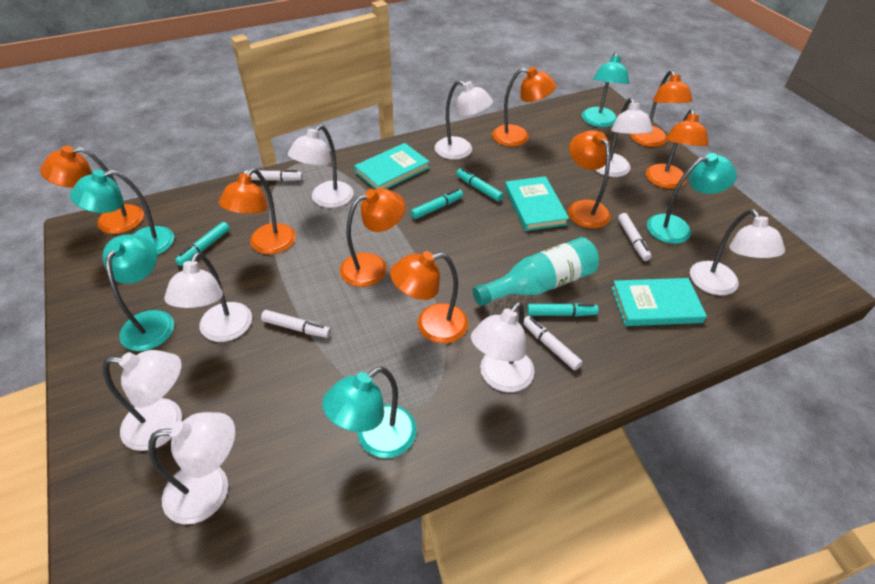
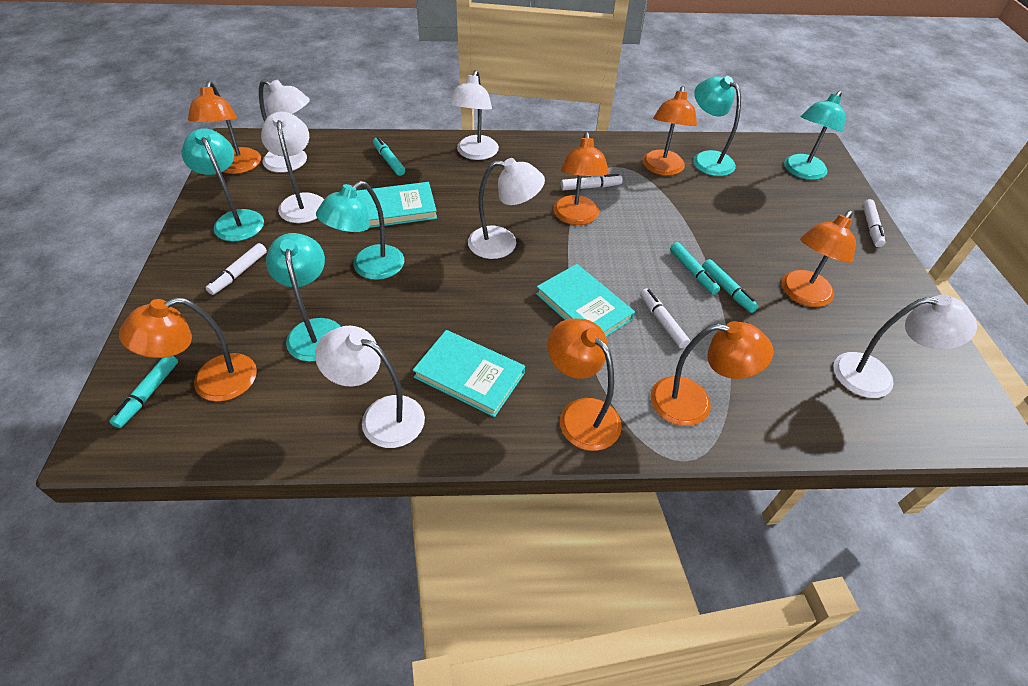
orange lamp: [40,146,144,234] [218,168,296,254] [340,188,405,287] [390,251,468,343] [492,67,556,147] [568,130,611,228] [630,70,693,147] [646,109,709,189] = 8 -> [119,297,257,402] [188,81,261,174] [548,318,622,451] [553,132,609,225] [643,86,697,176] [650,321,773,426] [782,210,856,307] = 7
turquoise bottle: [473,237,599,306] = 1 -> none = 0
white lamp: [103,350,182,451] [148,412,235,524] [164,252,252,342] [288,125,353,208] [435,80,493,160] [471,302,535,392] [595,98,653,177] [690,209,785,296] = 8 -> [259,79,310,173] [261,112,324,223] [315,326,425,448] [449,70,499,160] [468,158,545,259] [833,294,977,398] = 6

